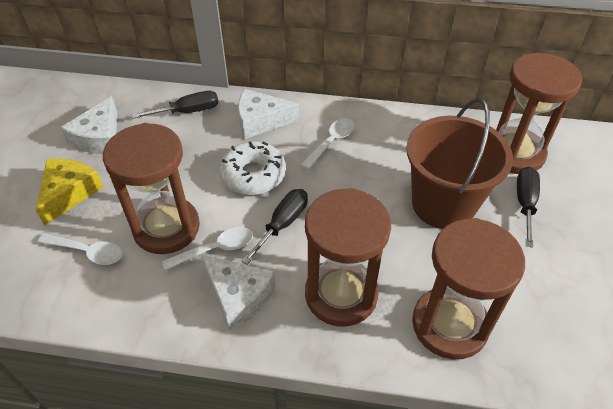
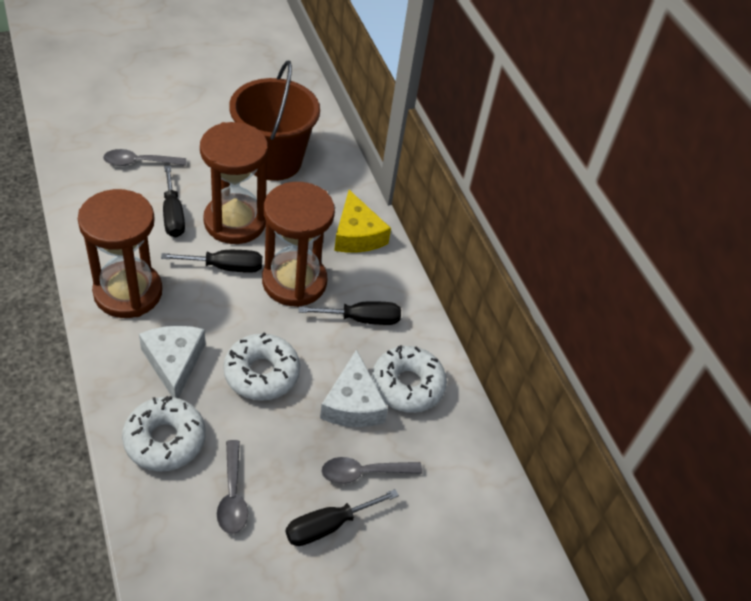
black screwdriver: [132,91,219,119] [241,189,308,265] [517,167,540,248] = 3 -> [161,250,262,273] [163,165,185,237] [286,489,399,546] [298,301,401,325] = 4
brown hourglass: [103,123,200,254] [305,188,391,327] [412,218,525,359] [496,53,582,174] = 4 -> [78,189,162,318] [200,122,268,244] [262,182,335,307] = 3
grey spoon: none = 0 -> [103,149,186,166] [217,440,248,534] [321,457,422,484] = 3
white cheese: [60,96,117,154] [201,254,276,331] [238,89,299,139] = 3 -> [139,326,205,398] [320,349,388,427] = 2
white donut: [219,141,286,195] = 1 -> [122,396,205,472] [223,332,300,401] [372,345,447,413] = 3
white spoon: [38,233,122,265] [162,227,253,271] [301,118,355,170] = 3 -> none = 0

